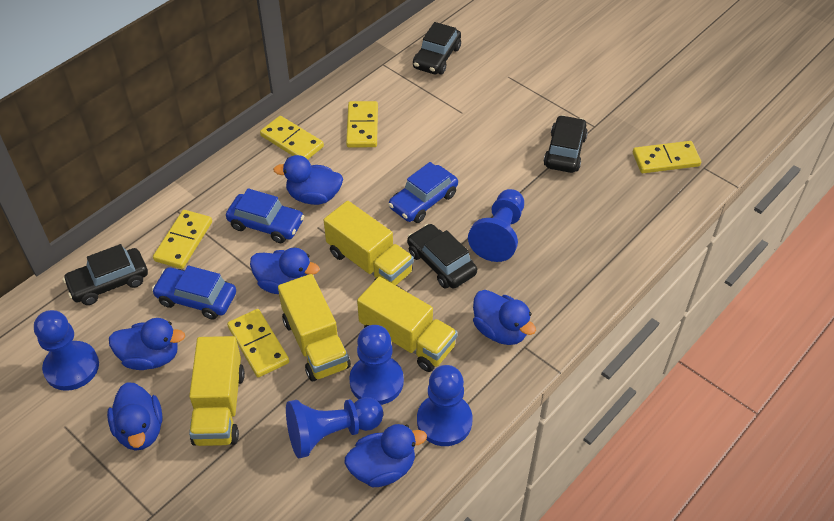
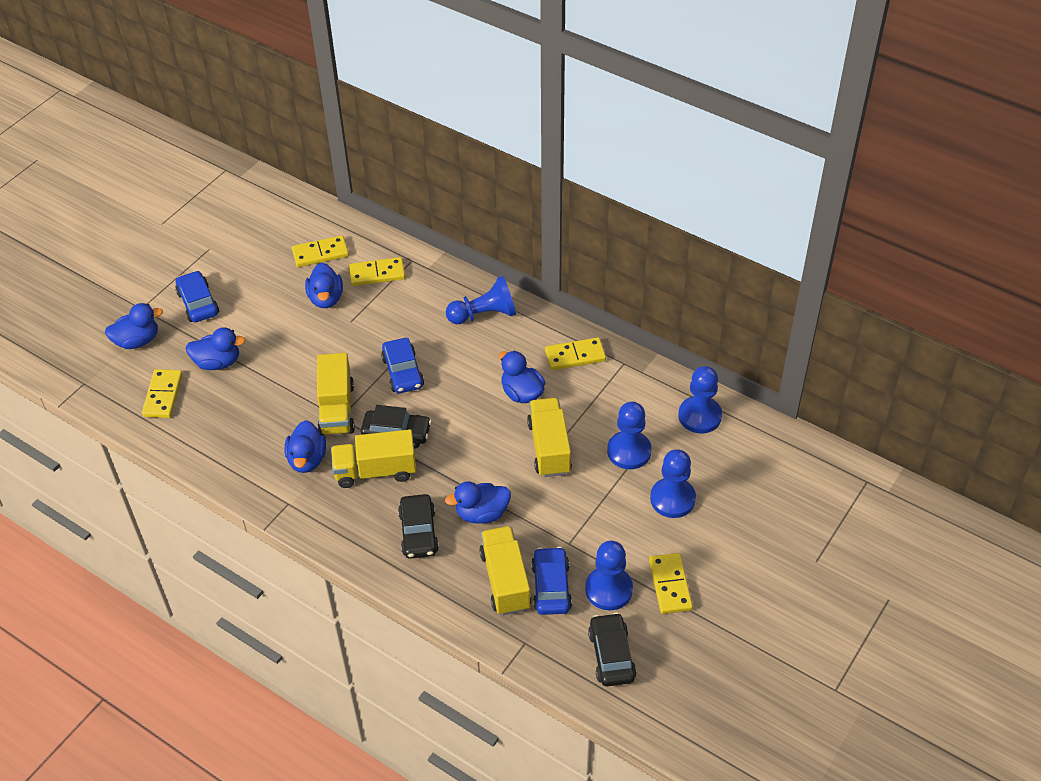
black car: [63,244,148,305] [407,224,477,289] [413,22,461,75] [544,115,588,173] = 4 -> [361,405,432,449] [398,494,439,559] [588,613,636,686] = 3

